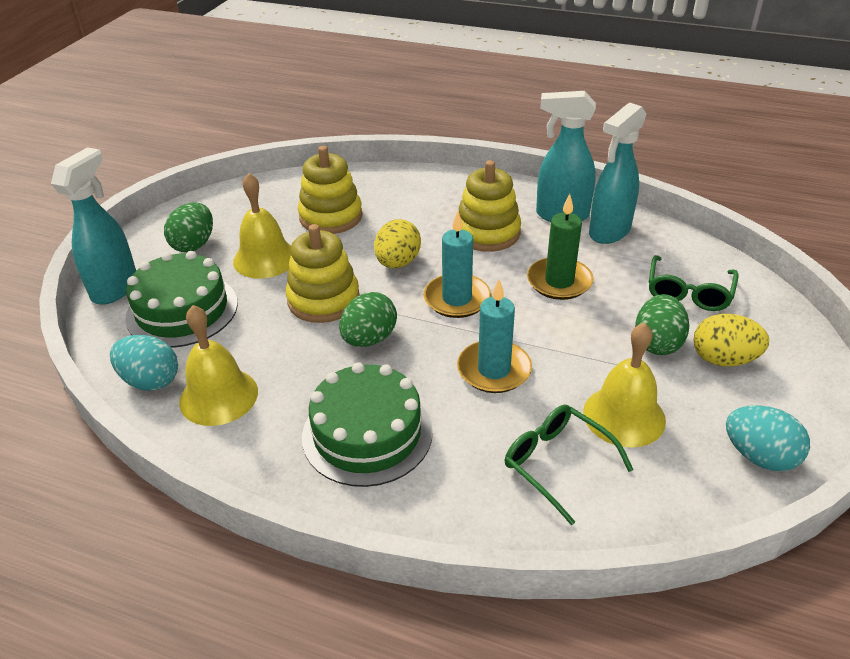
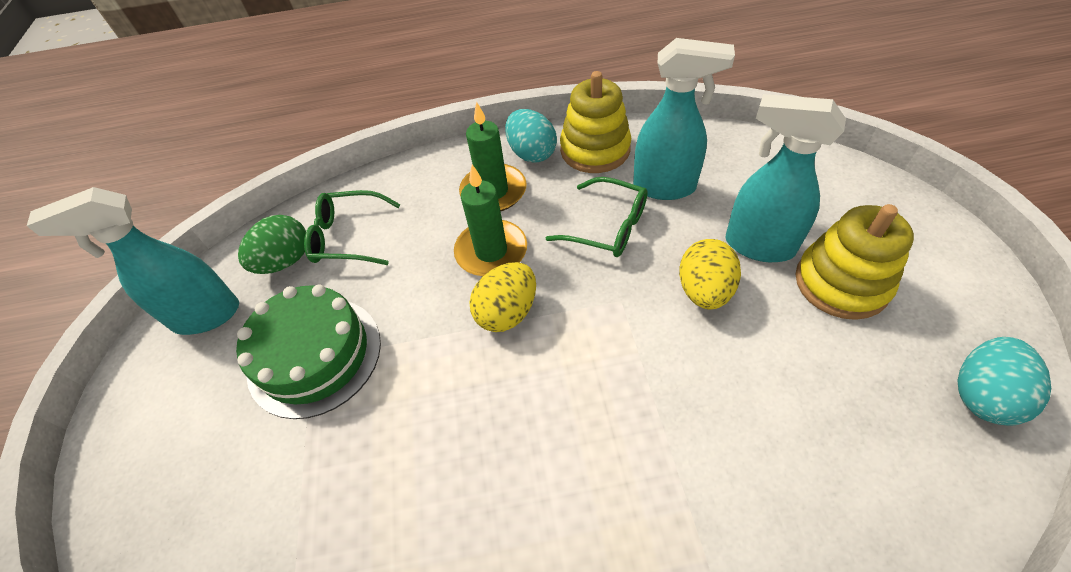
green cake: [125,251,238,348] [302,362,433,487] = 2 -> [236,285,381,419] = 1
green candle: [527,194,593,300] = 1 -> [454,165,527,276] [459,101,527,211] = 2
green egg: [164,202,213,252] [339,292,397,347] [635,294,689,355] = 3 -> [238,215,306,274] = 1
turquoise candle: [424,211,491,318] [457,279,532,393] = 2 -> none = 0
yellow bell: [179,305,258,426] [233,173,291,279] [583,323,666,448] = 3 -> none = 0
yellow stacking toy: [286,224,360,323] [298,146,362,234] [459,160,521,252] = 3 -> [560,71,631,173] [796,204,914,320] = 2

